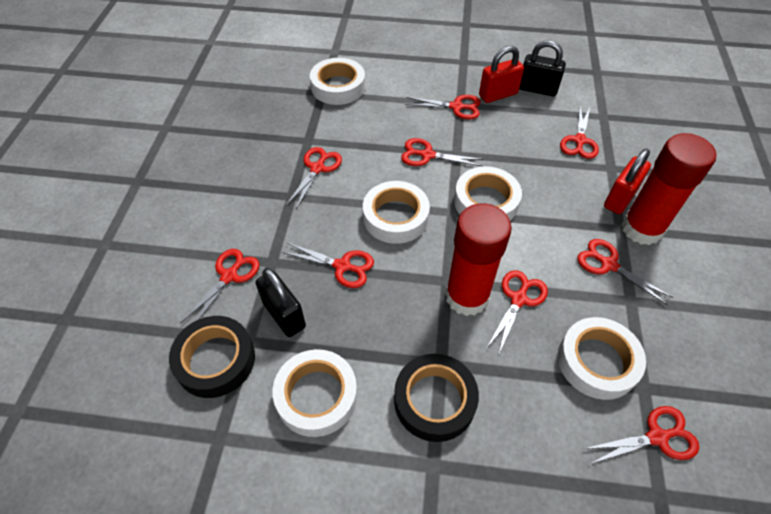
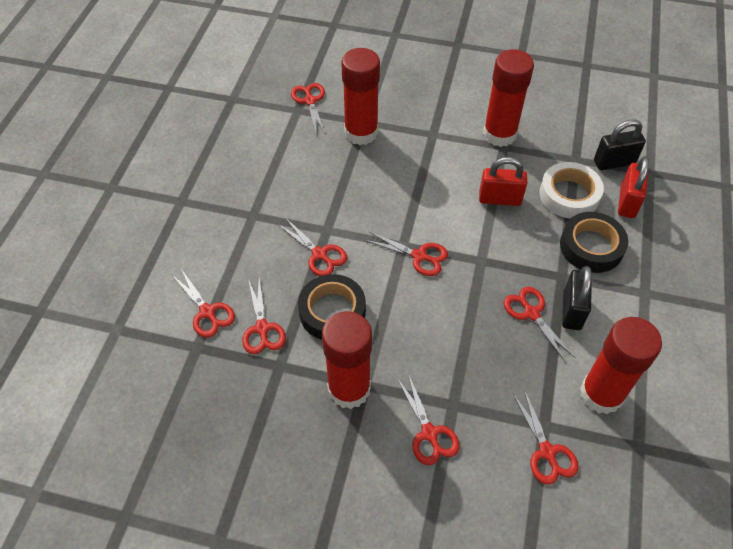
red glue stick: [445,203,512,316] [621,133,716,245] = 2 -> [322,311,372,409] [341,48,380,145] [483,49,534,147] [580,317,662,414] = 4
red scissors: [181,249,259,323] [282,243,374,288] [286,147,342,209] [401,138,484,166] [405,95,481,119] [486,270,548,353] [560,106,599,159] [577,239,673,305] [584,406,699,464] = 9 -> [171,269,235,338] [242,278,286,354] [277,219,347,276] [291,83,326,135] [364,232,448,276] [397,374,460,465] [504,287,575,362] [513,389,579,485] = 8
white tape: [272,349,358,437] [310,58,365,105] [363,181,430,244] [454,166,522,221] [558,317,646,400] = 5 -> [539,162,604,218] = 1

